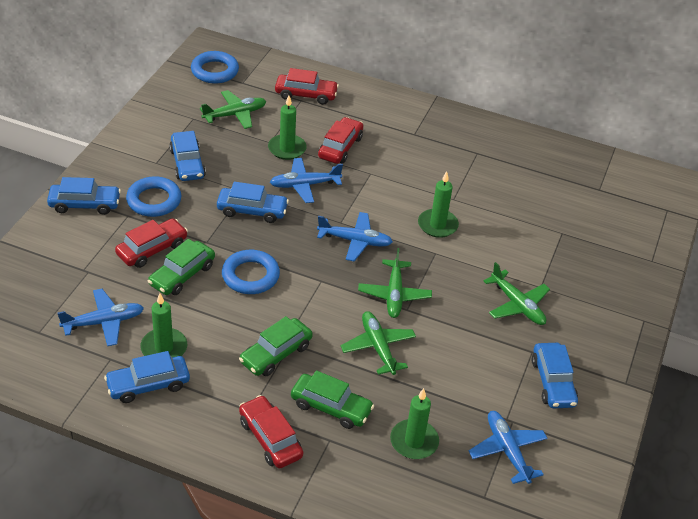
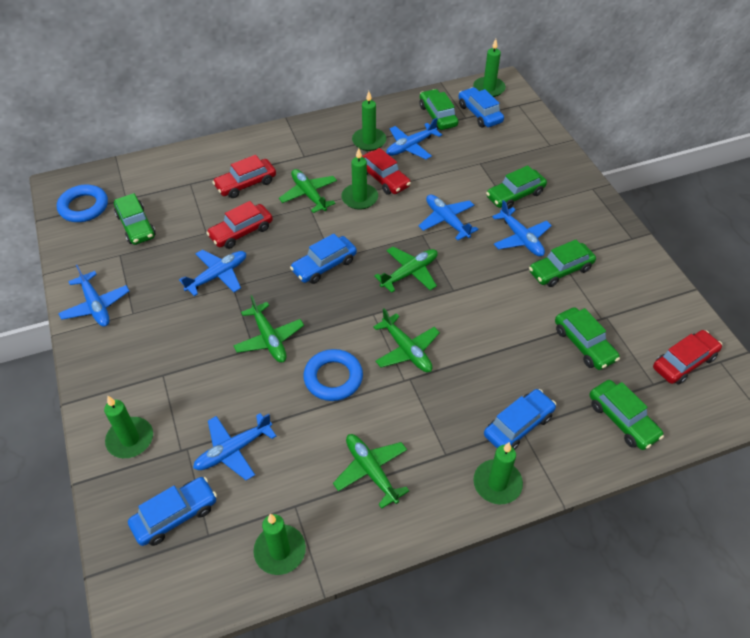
blue car: [47,177,121,215] [104,351,190,403] [169,131,206,181] [217,182,289,223] [532,343,578,408] = 5 -> [128,477,217,546] [290,233,357,284] [458,87,504,127] [484,389,556,450] = 4
blue plane: [57,289,144,346] [270,158,343,203] [317,212,393,261] [469,411,548,484] = 4 -> [58,265,129,327] [179,250,246,296] [193,413,276,481] [386,118,442,159] [419,194,479,240] [492,200,552,256] = 6
blue ring: [126,176,181,217] [191,51,239,84] [222,250,280,294] = 3 -> [57,185,108,222] [303,349,363,401] = 2
green candle: [140,293,187,357] [268,96,307,160] [390,388,439,459] [418,171,459,238] = 4 -> [104,396,153,458] [253,514,306,575] [341,148,378,210] [352,91,386,151] [473,39,506,97] [473,442,523,504] = 6
green car: [148,239,215,295] [239,316,313,376] [291,370,374,429] = 3 -> [114,193,156,245] [420,89,458,130] [486,165,547,209] [529,240,596,287] [555,307,620,370] [589,380,664,450] = 6
green plane: [200,90,266,129] [340,311,416,375] [358,248,432,318] [484,262,550,325] = 4 -> [233,295,304,362] [279,169,337,213] [333,434,409,509] [373,308,440,372] [374,247,438,293] = 5

